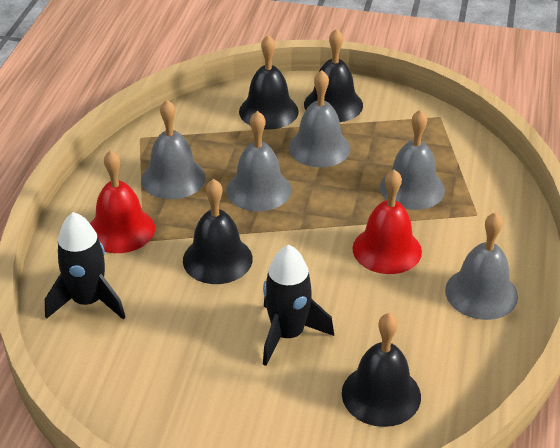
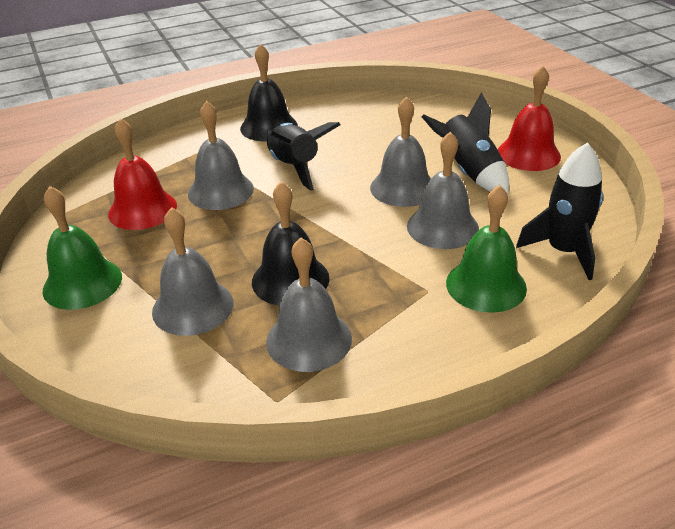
black bell: [183,179,253,284] [239,35,299,129] [304,28,363,122] [342,313,421,427] = 4 -> [240,44,298,141] [252,181,330,306] = 2
black rocket: [45,212,125,319] [263,245,334,366] = 2 -> [267,122,340,191] [422,92,509,195] [516,142,603,280] = 3
green bell: none = 0 -> [43,186,122,310] [446,185,527,313] = 2

